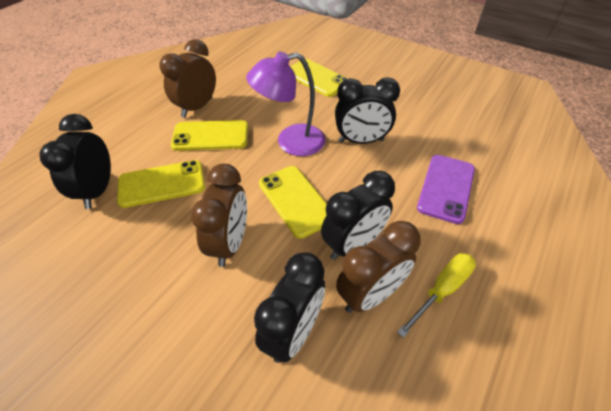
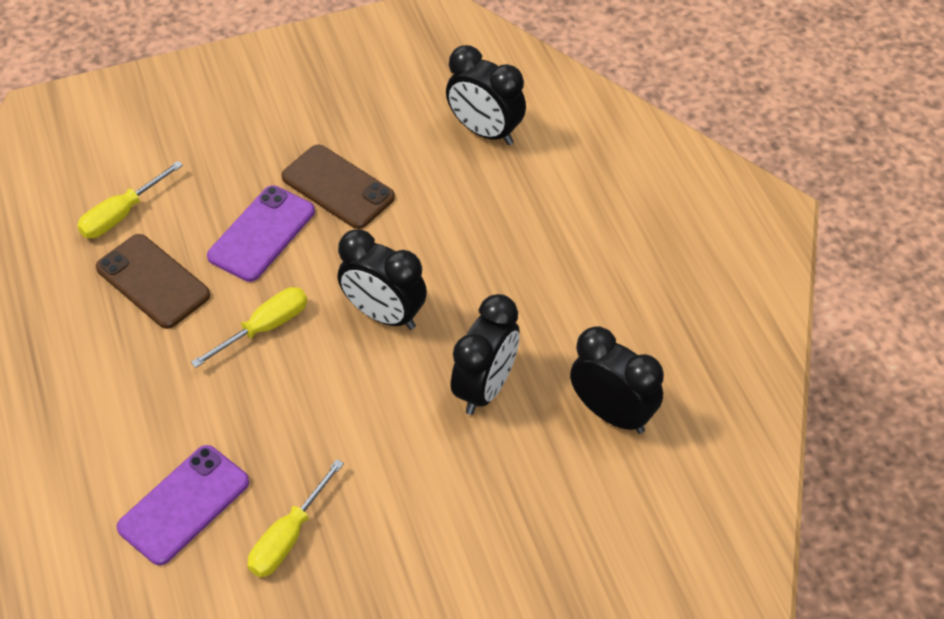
brown clock: [159,39,216,118] [191,164,247,267] [336,221,420,313] = 3 -> none = 0
brown phone: none = 0 -> [96,234,210,329] [281,145,395,229] = 2
purple lamp: [246,51,326,156] = 1 -> none = 0
purple phone: [417,155,475,224] = 1 -> [117,445,249,566] [207,185,315,282] = 2
yellow phone: [117,160,205,208] [171,120,248,151] [259,166,327,239] [290,59,348,97] = 4 -> none = 0
yellow screwdriver: [397,253,476,338] = 1 -> [77,161,183,238] [191,287,307,368] [248,459,344,577] = 3

